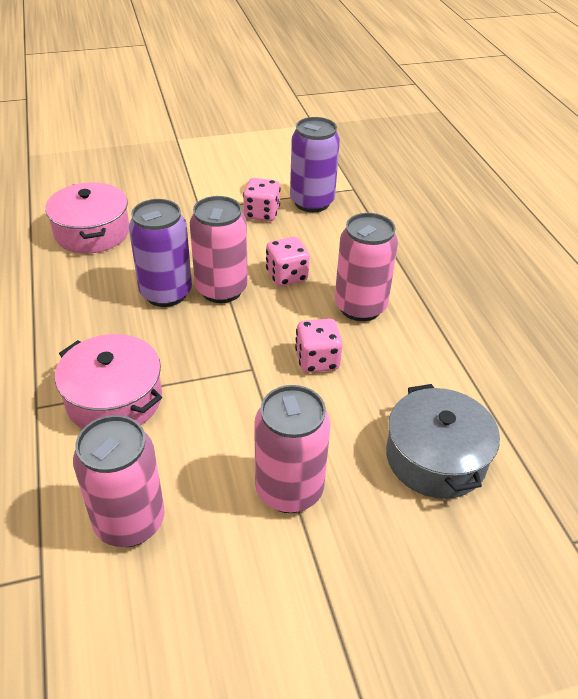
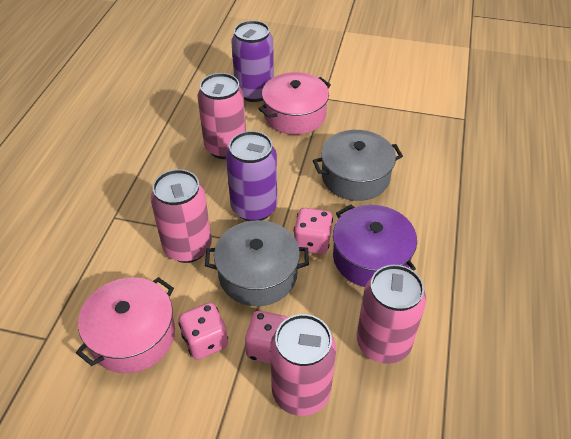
grey pot: [386,384,500,499] = 1 -> [205,220,309,306] [313,130,403,201] = 2
purple pot: none = 0 -> [333,205,417,287] = 1

